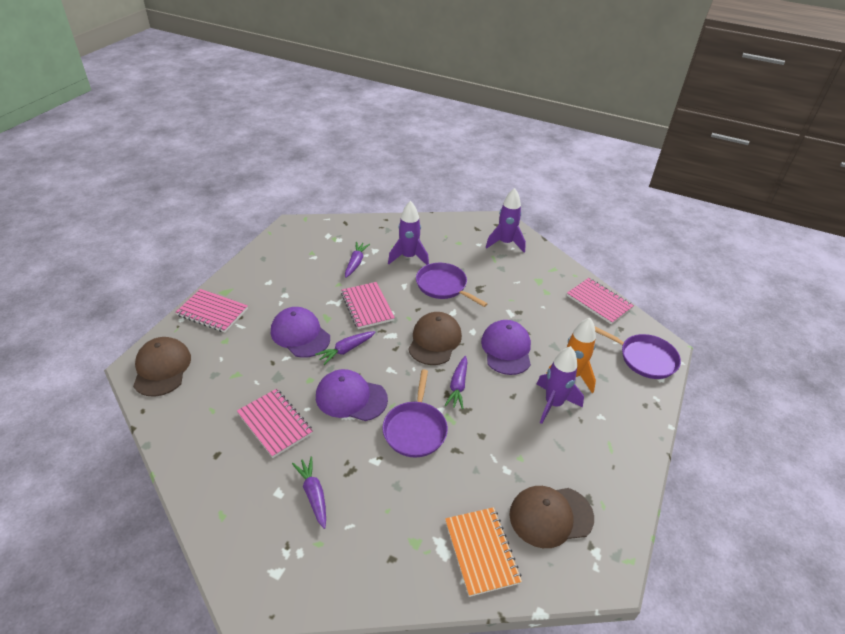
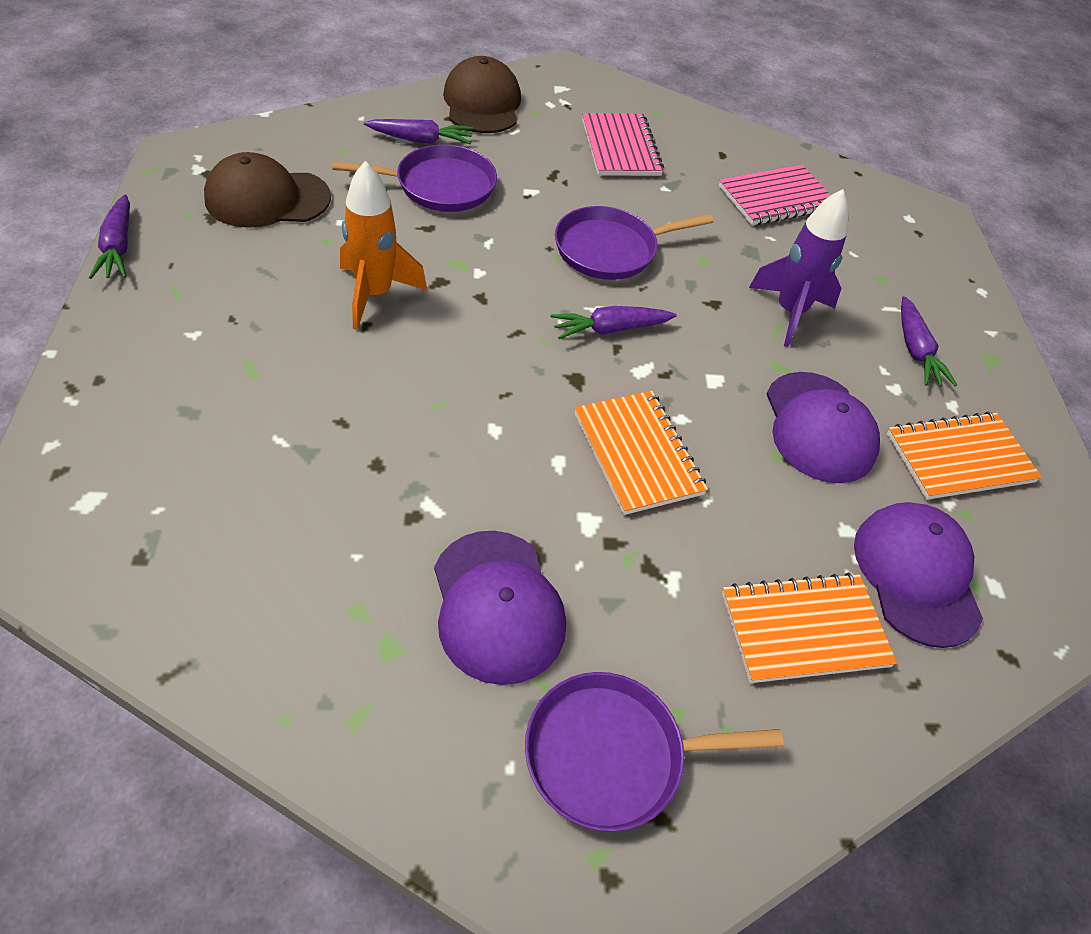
brown cap: [133,337,191,397] [408,312,462,365] [509,486,594,548] = 3 -> [204,152,331,228] [443,56,521,133] = 2
orange notebook: [445,507,522,597] = 1 -> [574,391,708,515] [722,572,897,683] [887,411,1042,500] = 3
pink notebook: [175,289,248,333] [237,389,313,458] [341,282,395,329] [567,278,634,324] = 4 -> [582,113,664,176] [719,164,831,225] = 2
purple rocket: [388,201,429,265] [485,188,526,253] [537,346,584,424] = 3 -> [749,189,849,347] = 1

